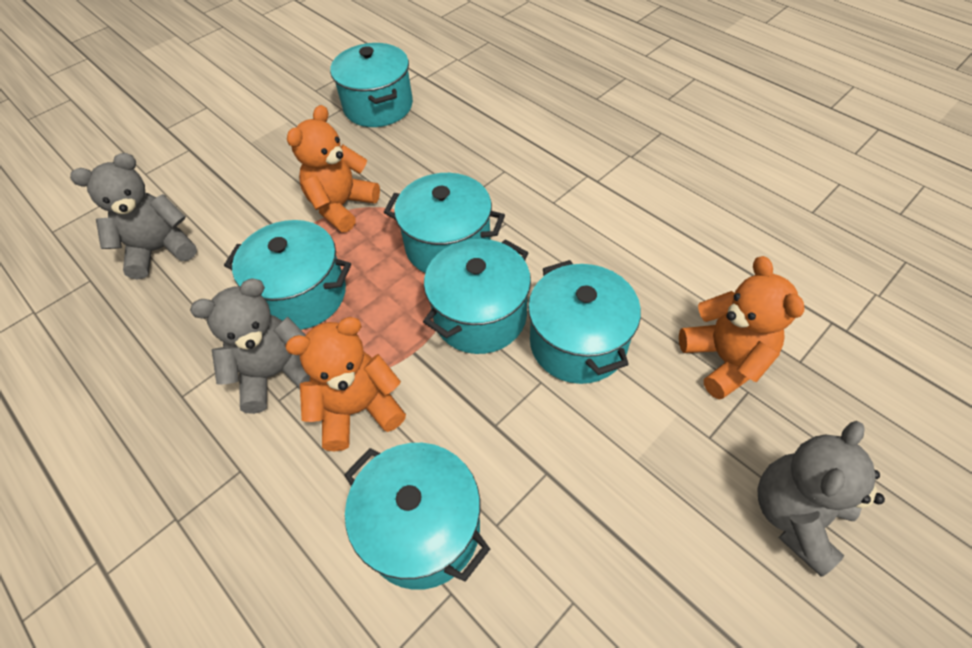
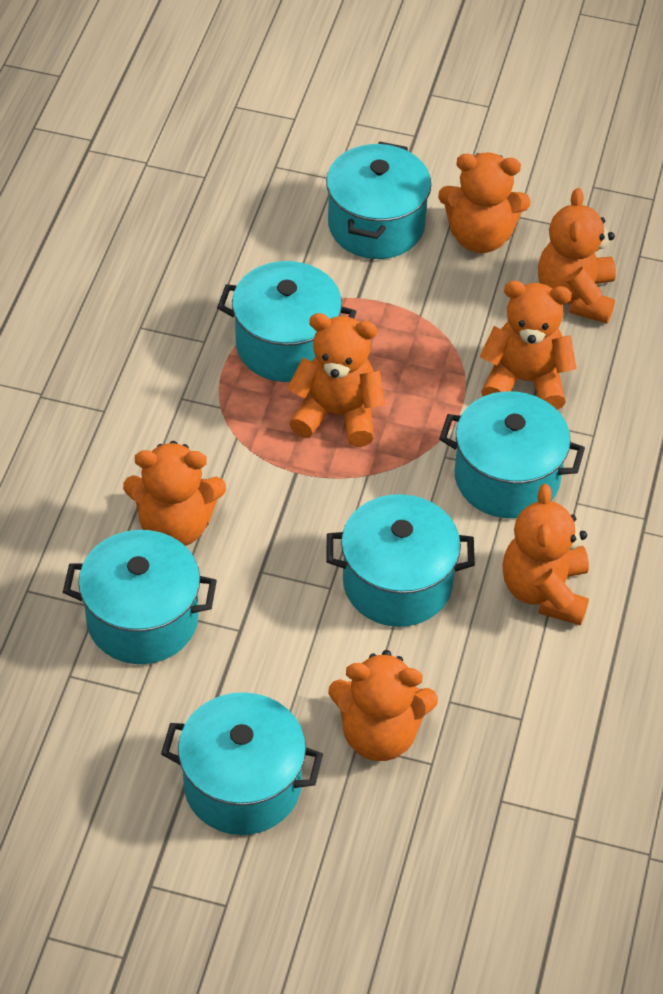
grey teddy bear: [70,153,197,280] [190,278,310,414] [757,421,885,577] = 3 -> none = 0
orange teddy bear: [285,317,406,452] [287,105,380,232] [679,256,805,400] = 3 -> [123,441,226,546] [287,313,385,447] [328,650,438,761] [438,153,531,253] [479,281,577,410] [502,484,589,625] [538,188,616,323] = 7

